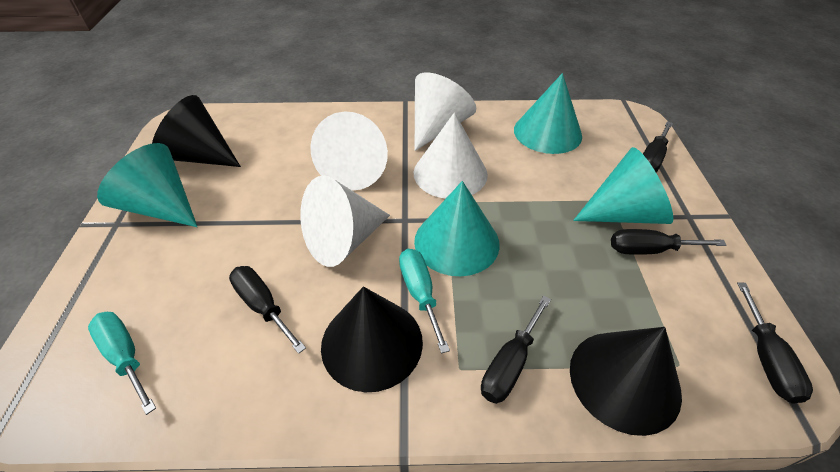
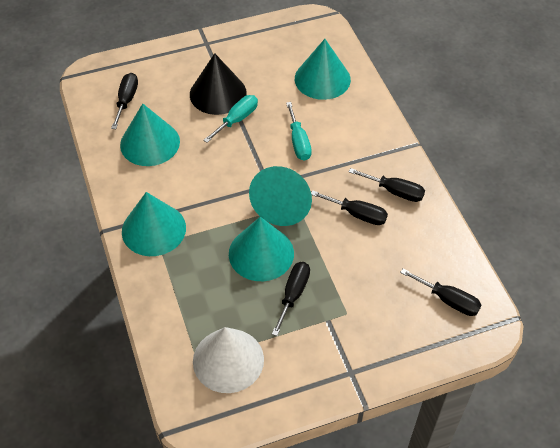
black cone: [152,95,241,167] [321,286,423,392] [570,327,682,436] = 3 -> [190,53,247,115] = 1
turquoise cone: [97,143,198,227] [414,181,500,276] [514,73,582,154] [573,147,673,224] = 4 -> [120,104,180,166] [122,192,186,256] [229,217,294,281] [249,166,312,226] [295,39,351,100] = 5
white cone: [300,175,390,267] [311,111,388,191] [414,112,488,198] [415,72,476,151] = 4 -> [193,327,264,393] = 1

